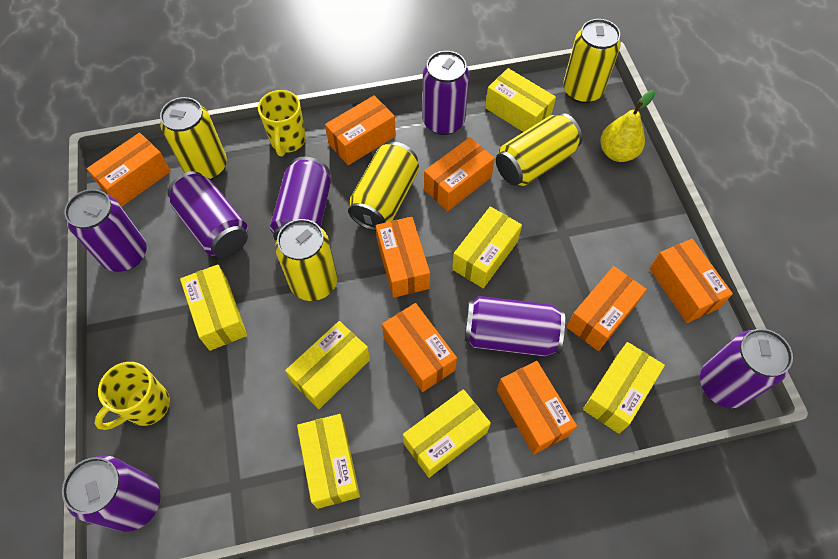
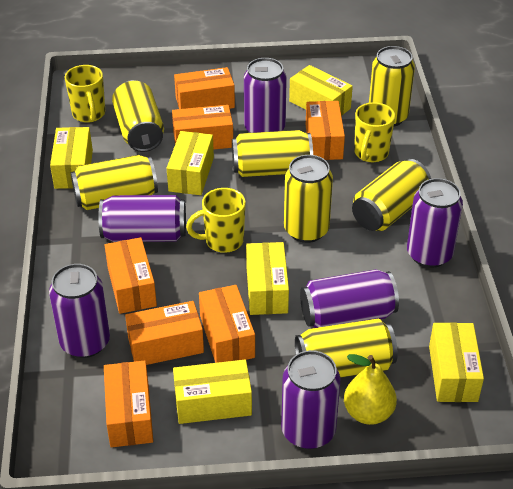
orange box: [87,133,171,207] [325,95,396,165] [376,217,430,298] [382,303,457,392] [424,137,495,211] [497,361,577,454] [567,266,647,351] [649,239,733,323] = 8 -> [104,361,153,448] [105,237,157,314] [125,301,204,365] [172,105,233,150] [174,67,235,109] [199,285,255,363] [306,101,345,160] = 7
purple can: [62,455,160,532] [64,189,147,272] [168,171,248,258] [270,157,331,241] [423,51,469,135] [465,296,565,356] [700,329,793,408] = 7 -> [49,264,110,358] [98,195,186,242] [244,58,287,133] [281,350,340,449] [300,269,399,328] [407,178,463,268] = 6
yellow box: [180,264,247,351] [285,321,370,409] [297,414,360,509] [403,389,491,478] [452,206,522,288] [485,68,556,132] [583,342,665,434] = 7 -> [50,127,93,189] [167,131,214,195] [173,360,252,424] [246,242,289,315] [289,65,353,116] [429,322,484,402] = 6
yellow can: [160,97,227,180] [275,219,337,301] [348,142,419,231] [496,113,582,186] [563,19,621,103] = 5 -> [71,155,158,210] [112,80,164,152] [232,130,313,177] [284,155,333,243] [295,318,398,378] [352,159,431,231] [369,46,415,126] = 7
yellow mug: [94,362,170,430] [258,90,306,156] = 2 -> [65,65,105,123] [186,188,246,253] [354,102,395,162] = 3

